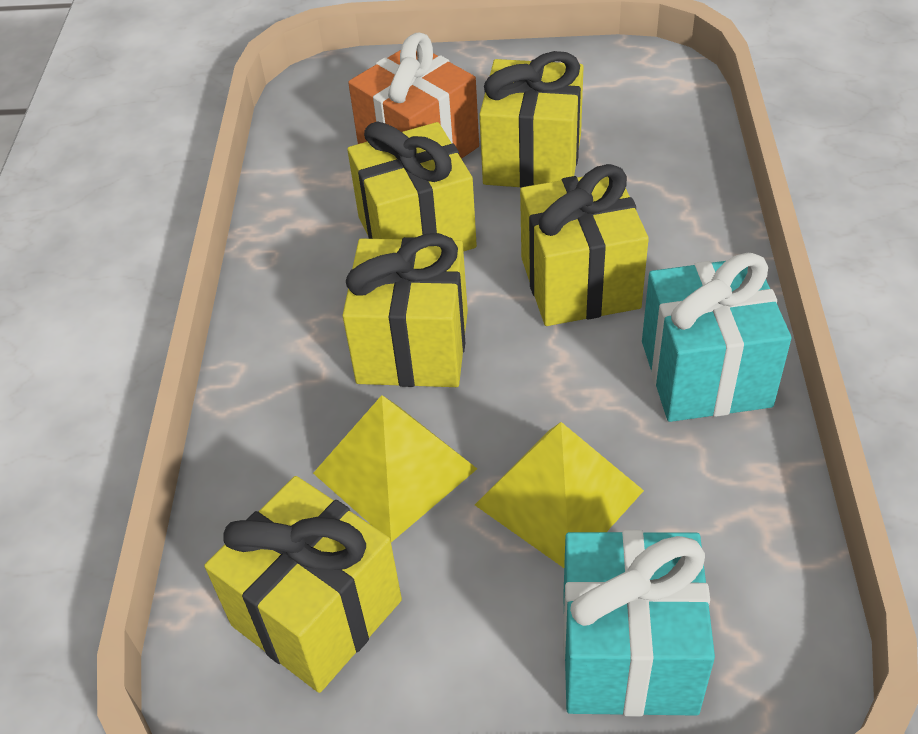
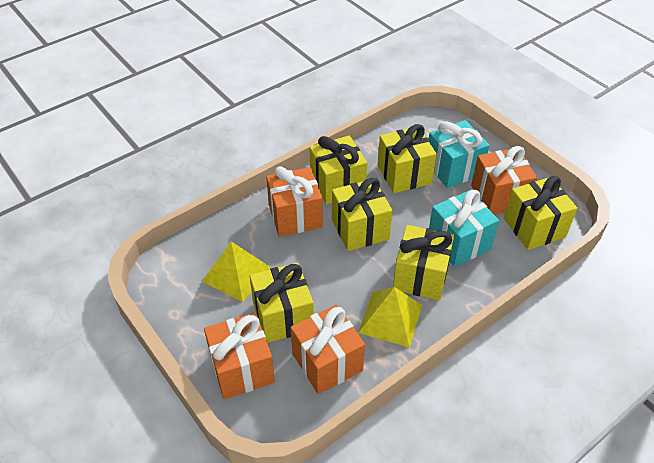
orange gift: [348,33,479,159] = 1 -> [204,313,275,399] [266,166,323,237] [290,305,365,394] [471,146,537,214] = 4
yellow gift: [205,476,402,693] [342,233,468,387] [347,121,477,252] [479,51,584,188] [520,164,649,326] = 5 -> [250,263,314,343] [309,135,367,204] [332,178,392,251] [378,124,437,193] [393,225,454,300] [504,176,578,250] = 6

